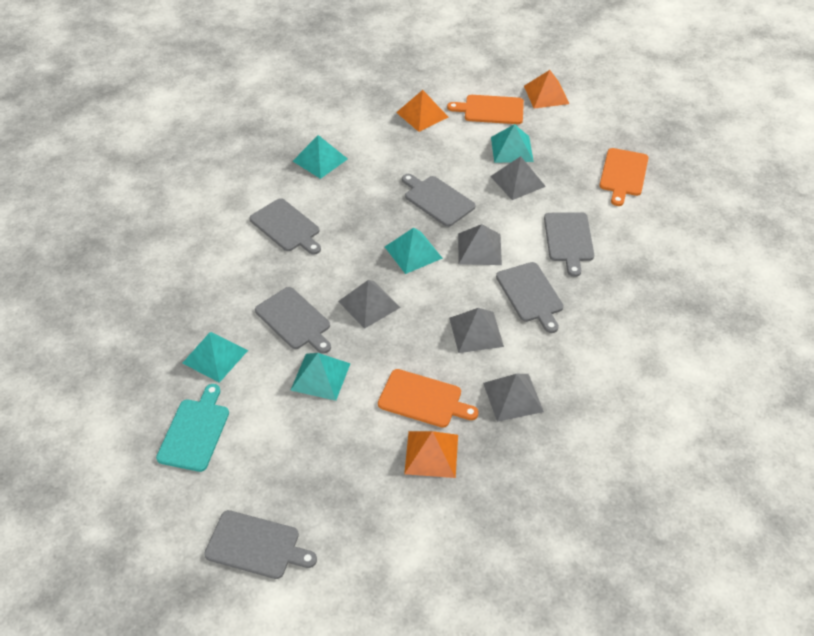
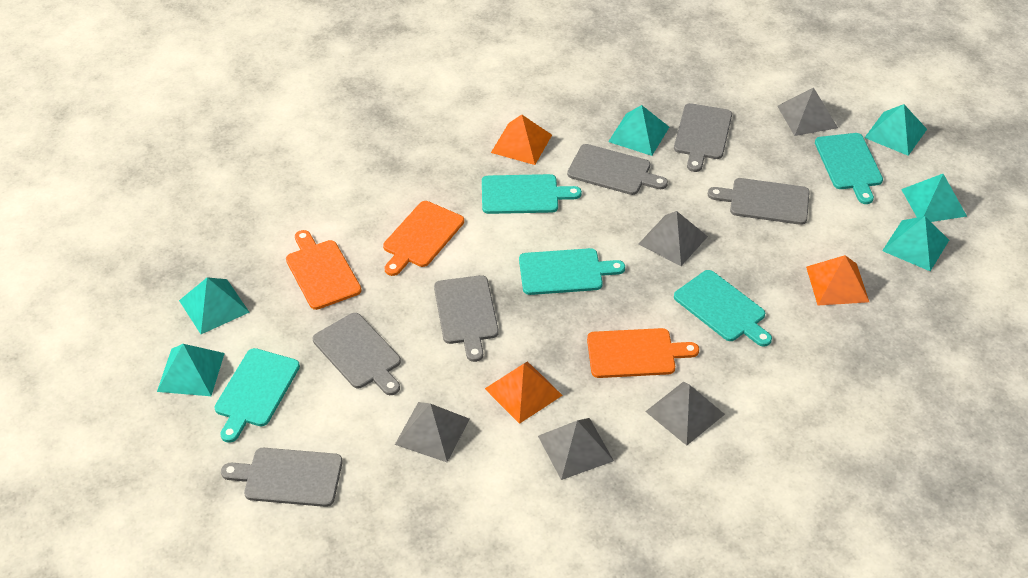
turquoise cutting board: [156,384,229,472] = 1 -> [215,348,300,443] [482,174,582,214] [519,248,625,295] [674,270,772,347] [815,133,883,204] = 5
turquoise pyramid: [183,332,248,383] [291,353,351,401] [293,135,348,179] [385,228,443,274] [491,124,534,163] = 5 -> [157,344,225,396] [179,277,250,334] [608,105,669,156] [864,104,927,156] [882,216,949,271] [901,174,967,222] = 6

